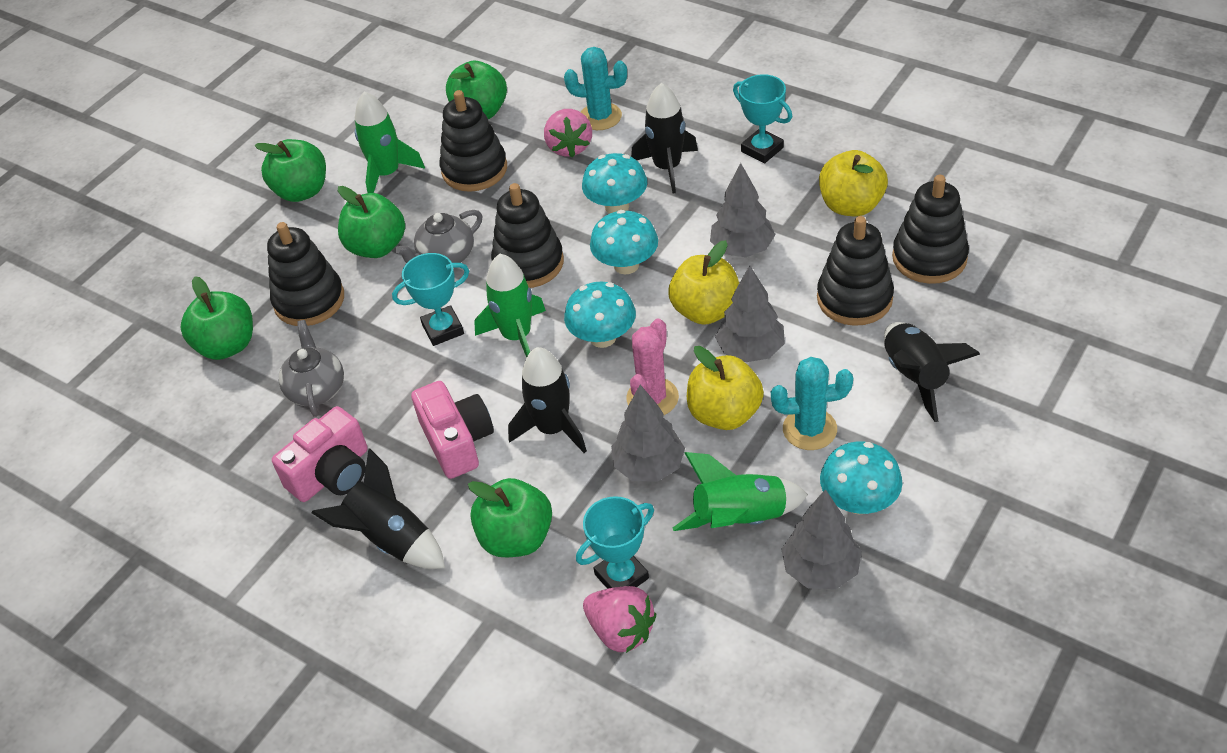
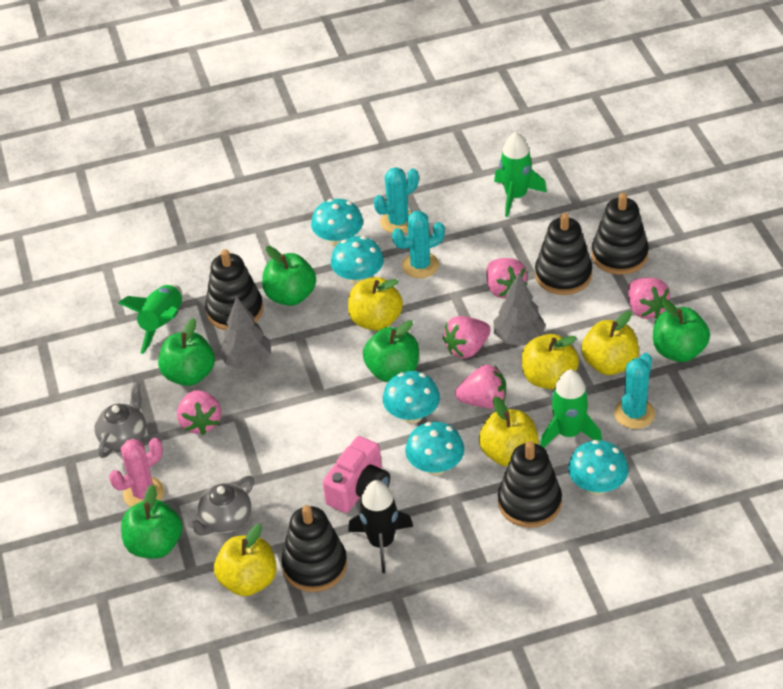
black rocket: [312,448,445,569] [508,347,587,453] [631,83,698,193] [884,322,980,422] = 4 -> [348,480,413,573] = 1
grey tree: [611,385,685,482] [710,163,775,257] [715,266,785,362] [781,489,862,589] = 4 -> [219,297,271,370] [494,273,546,346] = 2
pink camera: [272,406,367,502] [411,381,494,479] = 2 -> [323,436,390,513] = 1
pink strawberry: [544,109,592,158] [583,586,656,653] = 2 -> [177,390,221,435] [443,316,491,359] [455,365,506,409] [486,258,527,299] [628,278,670,319] = 5
turquoise cactus: [564,47,627,130] [771,357,853,450] = 2 -> [374,167,419,234] [392,211,445,278] [614,353,655,429] = 3
turquoise mushroom: [564,282,636,348] [582,153,647,214] [590,210,658,275] [820,442,902,515] = 4 -> [311,199,363,247] [331,236,384,285] [383,371,440,424] [405,422,464,476] [568,440,629,495] = 5
turquoise trophy: [392,253,469,346] [576,496,654,589] [733,74,792,163] = 3 -> none = 0
yellow apple: [668,240,739,325] [687,346,764,430] [819,150,888,216] = 3 -> [214,524,277,596] [348,277,403,331] [479,396,539,467] [522,334,579,389] [581,311,639,375] = 5

